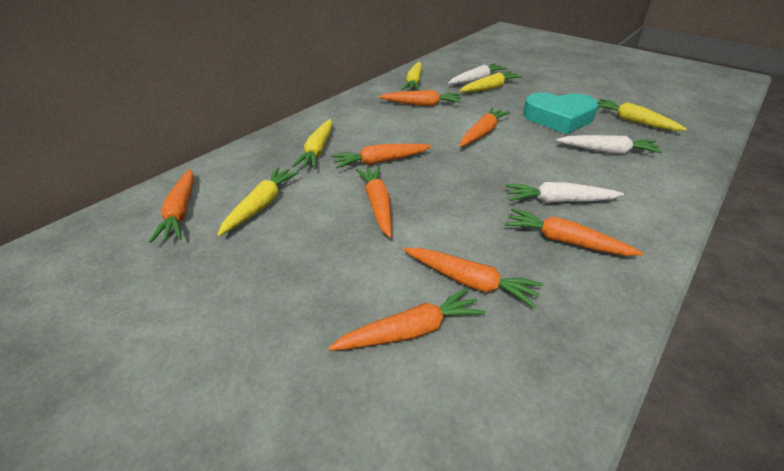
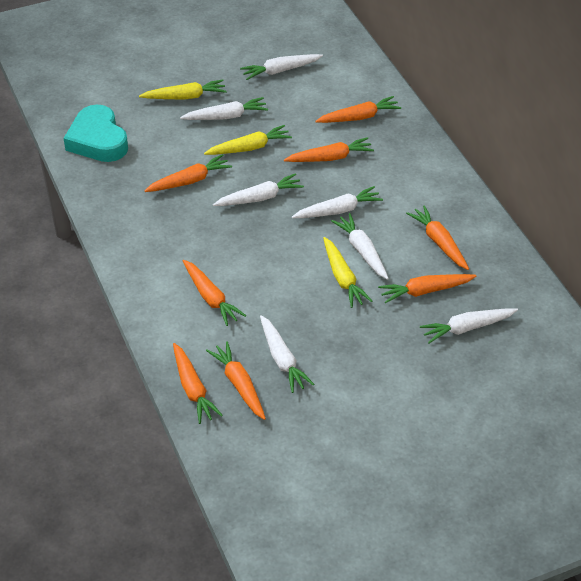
white carrot: [448,63,507,84] [505,182,624,203] [556,135,663,154] = 3 -> [180,97,268,120] [213,173,304,206] [240,54,323,80] [260,315,314,393] [292,186,383,218] [331,213,389,280] [420,308,518,343] = 7
yellow carrot: [217,167,299,236] [292,119,333,169] [401,62,422,91] [459,71,523,92] [598,99,687,131] = 5 -> [139,79,227,100] [204,125,292,155] [323,237,372,308] = 3

